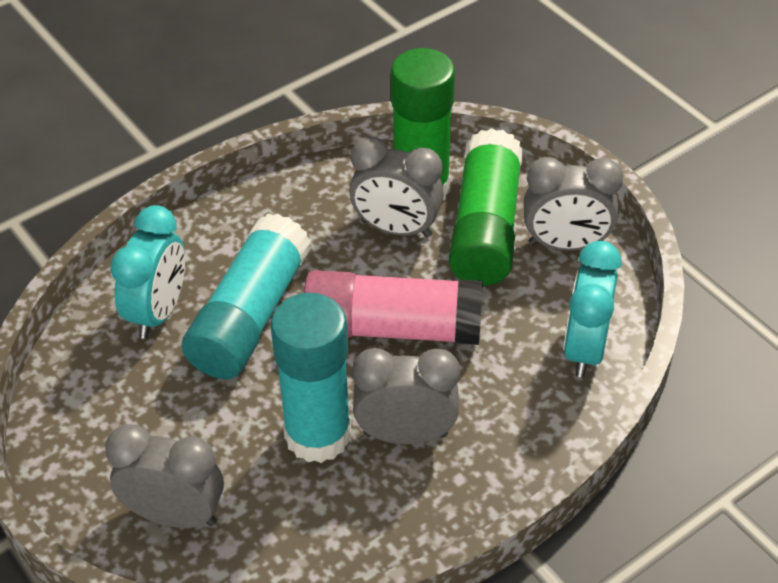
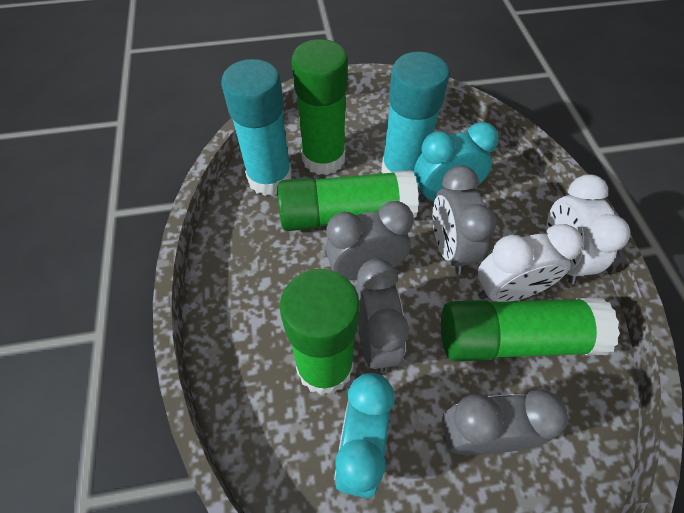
green glue stick: [391,48,455,200] [449,128,523,286] = 2 -> [277,170,419,231] [280,269,360,395] [292,39,348,175] [441,297,620,362] = 4
pink glue stick: [303,270,483,345] = 1 -> none = 0
white clock: none = 0 -> [478,224,583,302] [546,174,630,284] = 2

